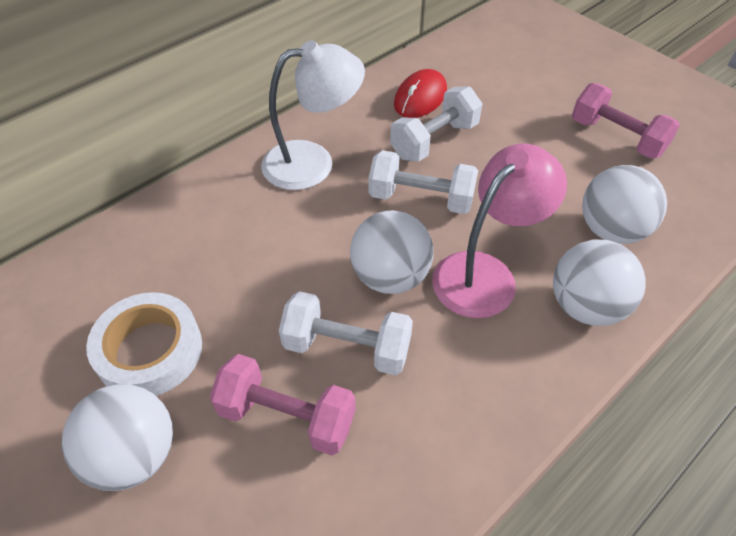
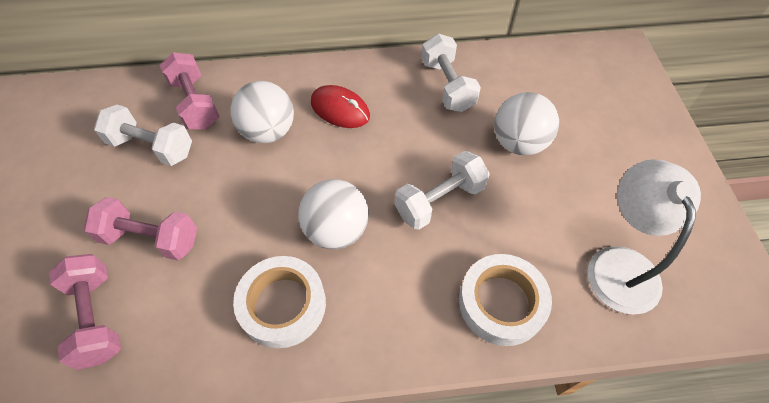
pink dumbbell: [210,354,356,456] [572,83,680,159] = 2 -> [49,254,121,370] [84,197,197,260] [160,52,220,129] = 3
pink lamp: [432,144,567,318] = 1 -> none = 0
white ball: [62,384,173,491] [350,210,433,294] [553,239,646,326] [582,165,667,244] = 4 -> [230,81,294,143] [298,179,369,249] [494,92,559,155] = 3
white tape: [86,292,202,396] = 1 -> [233,256,326,348] [459,254,552,346] = 2

